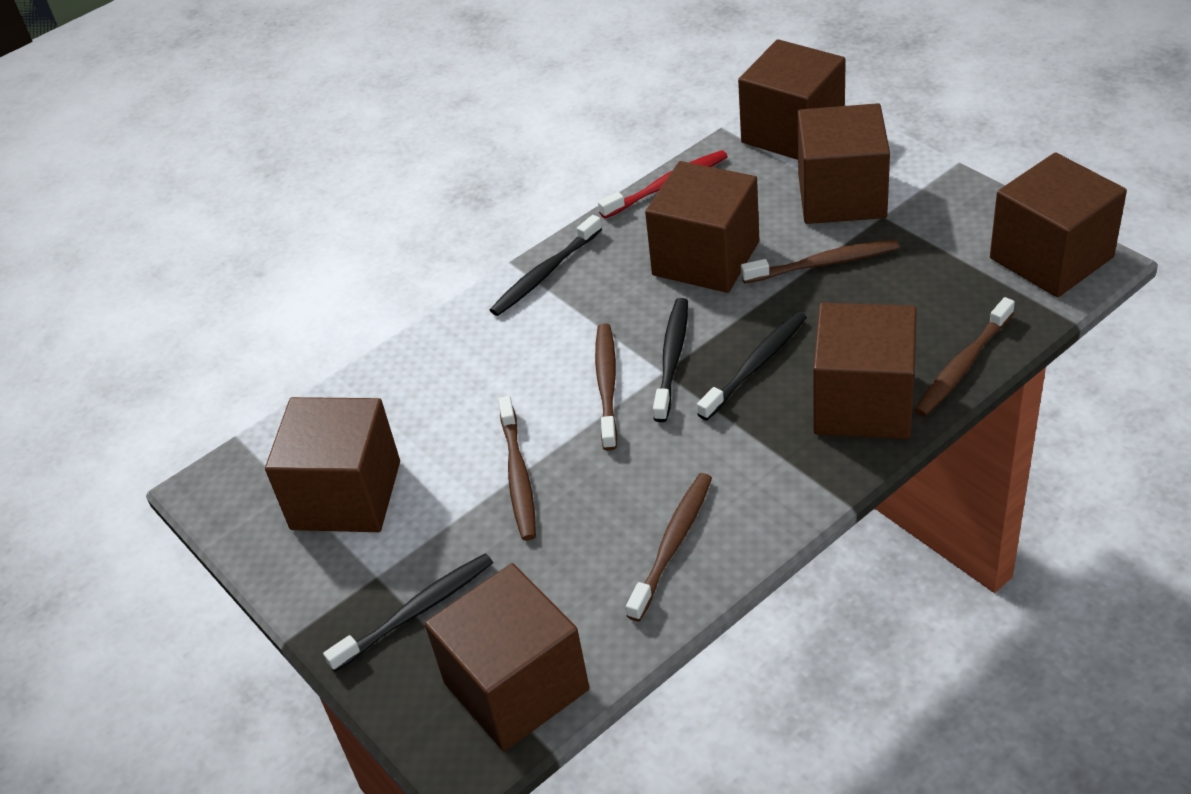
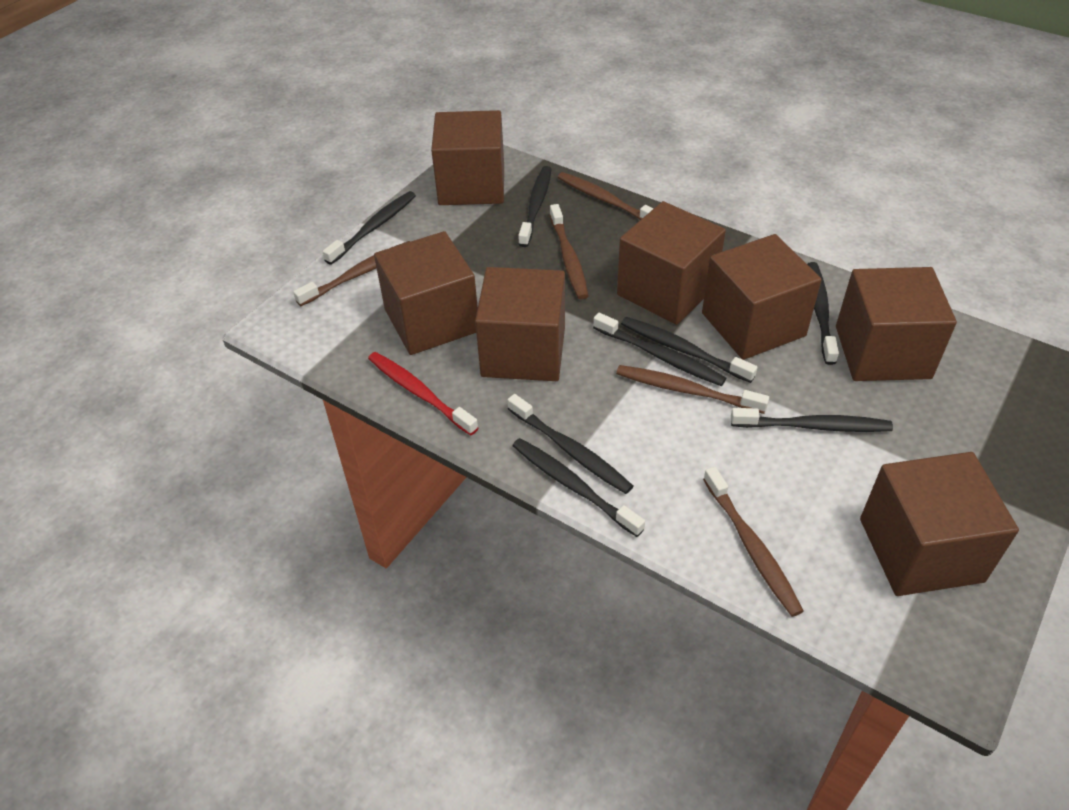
black toothbrush: [323,553,493,672] [490,215,602,316] [653,298,688,422] [697,312,807,420] = 4 -> [322,191,416,265] [507,394,633,494] [512,438,645,537] [518,166,551,247] [593,313,727,386] [621,317,758,383] [731,408,893,432] [807,262,839,365] = 8

